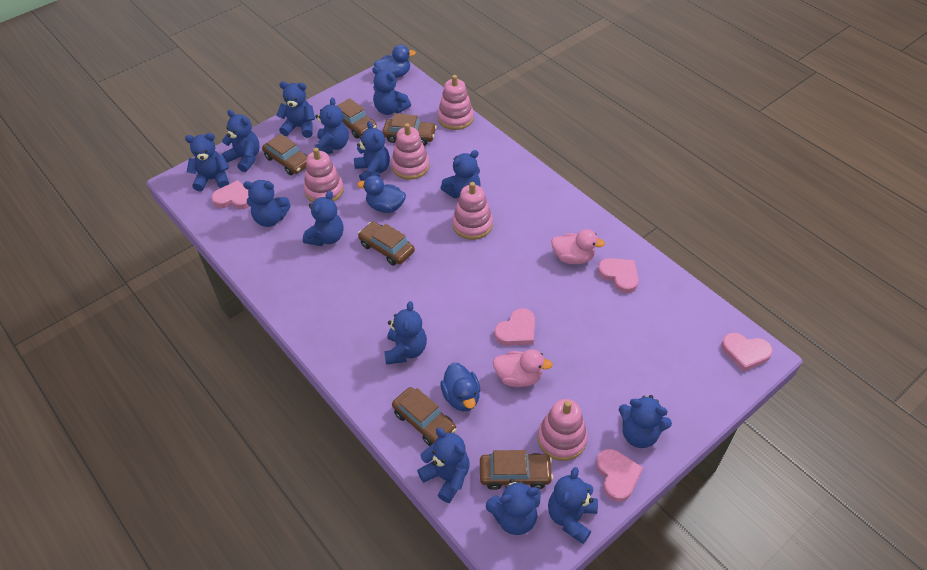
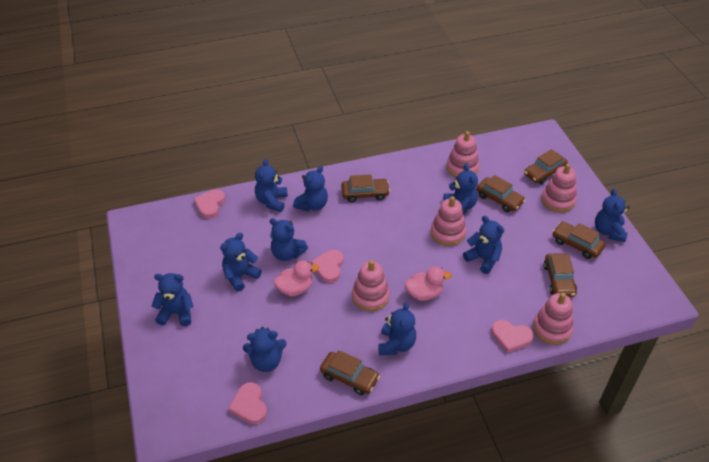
blue duck: [357,175,406,213] [374,45,416,78] [440,363,480,411] = 3 -> none = 0
blue teddy bear: [185,133,229,192] [222,110,260,172] [243,180,291,227] [276,81,315,138] [303,191,343,246] [315,97,349,154] [354,121,390,181] [372,67,411,115] [384,301,427,365] [417,428,470,503] [441,150,481,198] [486,479,541,535] [548,467,598,544] [619,395,672,448] = 14 -> [152,273,193,326] [220,233,262,292] [243,327,287,372] [255,159,288,212] [270,218,308,261] [293,166,328,211] [378,302,416,355] [444,164,478,214] [463,216,504,274] [595,189,629,242] = 10
pink heart: [212,180,250,209] [494,308,535,346] [596,449,643,502] [598,258,639,293] [721,333,773,372] = 5 -> [194,189,225,219] [228,382,267,424] [311,250,343,283] [491,320,534,353] = 4

